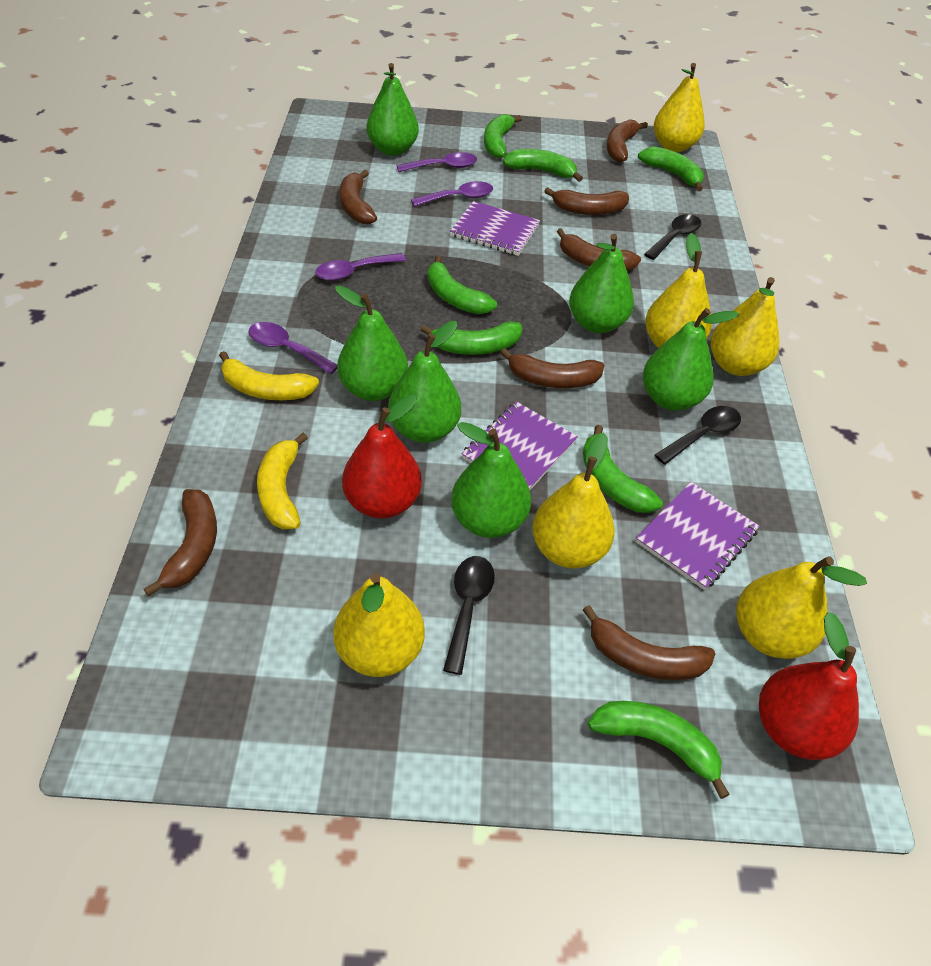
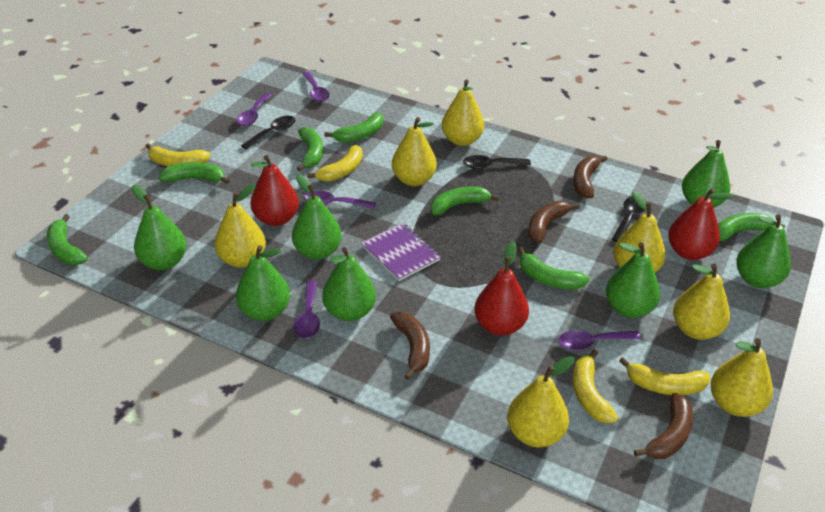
brown banana: [144,489,217,596] [340,170,377,224] [500,348,604,388] [544,187,629,215] [557,228,641,271] [583,605,715,680] [607,119,648,162] = 7 -> [390,312,430,380] [528,201,580,243] [573,156,607,198] [634,393,693,459] = 4
green pear: [335,285,408,401] [366,63,419,156] [388,321,461,443] [451,422,531,538] [569,234,634,333] [643,308,739,411] = 6 -> [132,185,187,270] [236,245,290,321] [292,174,342,260] [322,247,376,321] [606,242,660,318] [682,140,730,208] [736,214,791,288] = 7
purple notebook: [450,201,540,256] [462,402,578,490] [636,482,760,590] = 3 -> [361,223,441,281] = 1
purple spoon: [249,322,337,374] [315,253,406,281] [397,152,477,172] [411,181,493,207] = 4 -> [237,93,272,126] [294,281,320,339] [302,72,330,102] [304,191,376,209] [558,330,641,351] = 5
red pear: [342,395,421,519] [759,612,859,760] = 2 -> [250,155,299,226] [474,241,529,336] [668,188,735,260] = 3
yellow banana: [219,351,319,400] [257,433,308,530] = 2 -> [146,143,211,166] [307,145,363,182] [573,349,618,423] [619,357,710,395] = 4
yellow pear: [333,573,425,677] [532,432,615,568] [645,233,712,348] [654,63,705,152] [711,277,779,376] [736,556,867,659] = 6 -> [214,184,266,268] [392,117,437,186] [442,79,484,146] [507,356,574,448] [613,191,666,272] [673,263,730,340] [711,338,773,417] = 7

